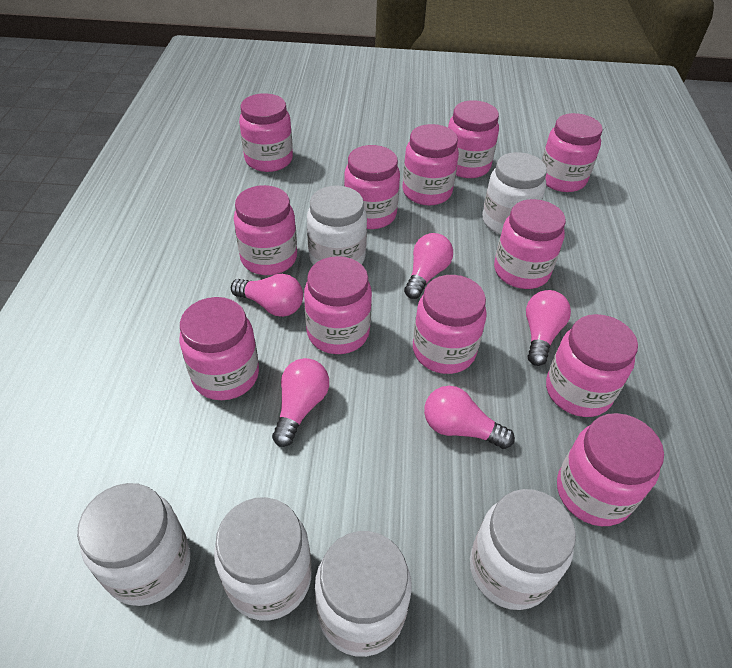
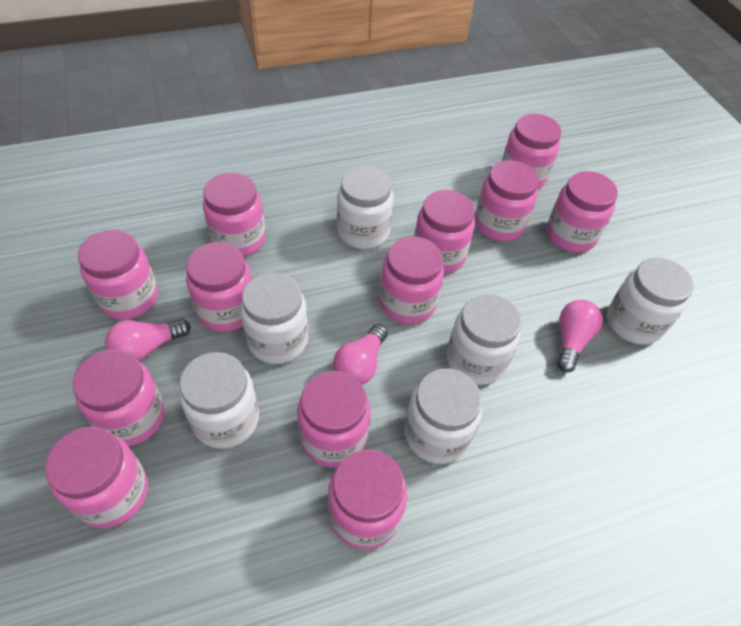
pink light bulb: [231,274,303,317] [272,358,329,447] [404,233,453,299] [424,386,515,449] [526,290,571,366] = 5 -> [105,319,191,361] [333,324,388,385] [557,300,603,373] = 3

